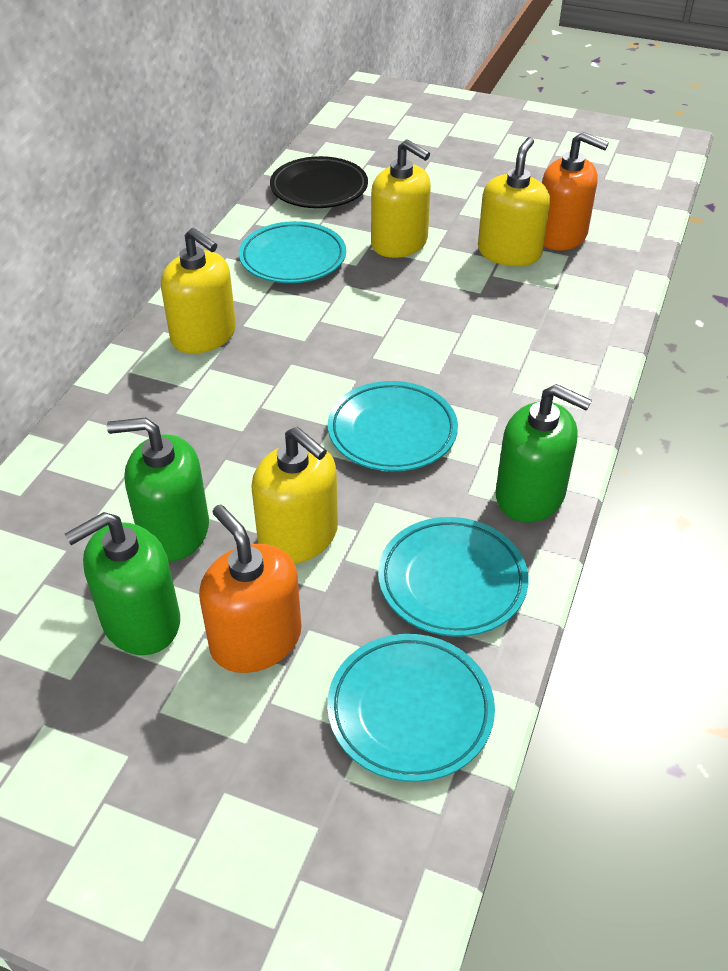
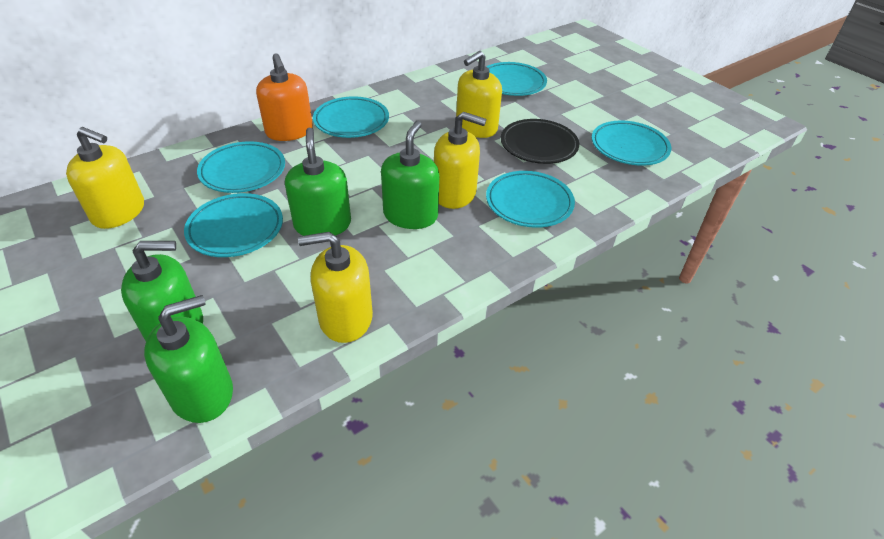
green soap dispenser: [65,512,180,655] [107,418,209,562] [496,384,592,523] = 3 -> [121,241,203,341] [144,295,233,423] [285,127,351,236] [381,121,440,229] = 4
orange soap dispenser: [199,505,301,673] [542,132,609,251] = 2 -> [256,53,313,141] = 1
turquoise plate: [239,221,346,283] [327,634,495,782] [328,381,458,471] [378,517,529,637] = 4 -> [184,193,283,257] [197,141,285,193] [313,96,389,138] [486,62,547,96] [486,171,575,228] [592,121,671,165] = 6

